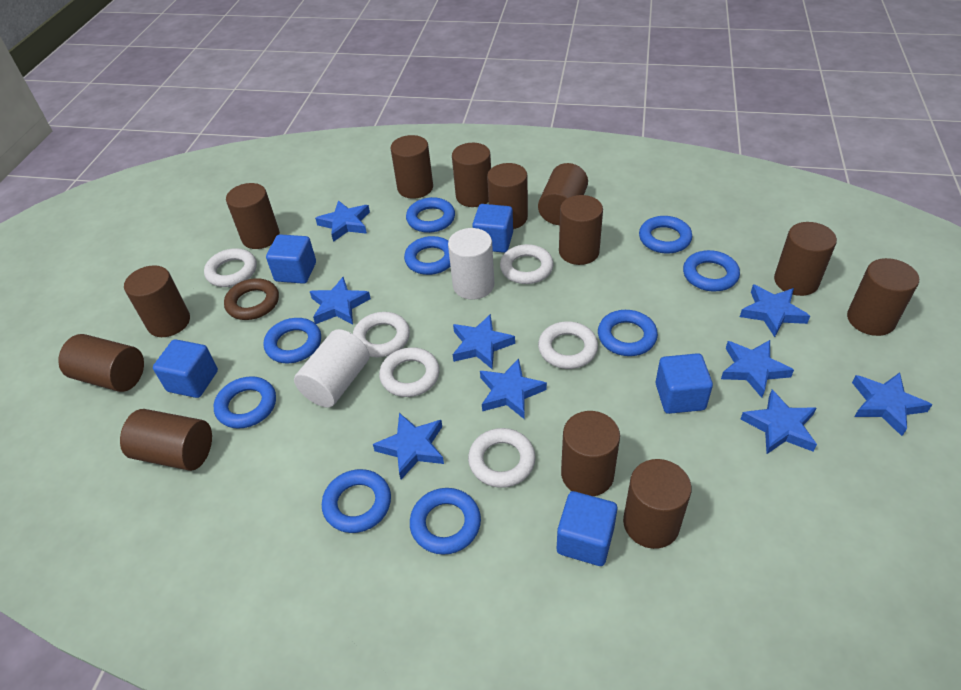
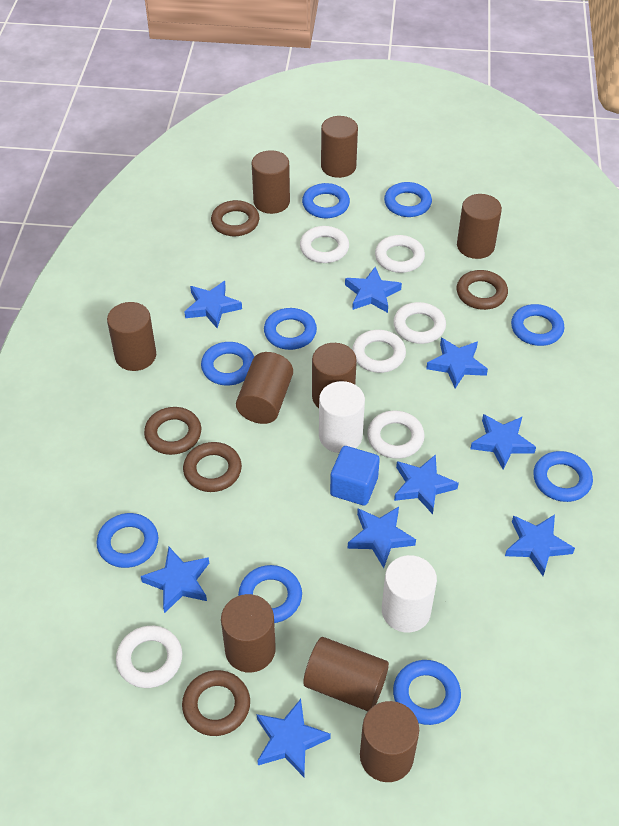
blue cube: [153,339,218,398] [266,234,316,284] [472,204,513,253] [557,491,617,566] [656,353,713,414] = 5 -> [330,446,380,505] = 1
brown cylinder: [58,334,144,392] [120,409,212,471] [124,265,190,337] [226,183,280,249] [390,135,433,199] [452,143,491,207] [487,163,528,229] [538,163,588,225] [559,195,603,265] [561,411,620,496] [623,459,692,549] [774,222,837,296] [847,258,919,336] = 13 -> [107,302,156,371] [221,594,276,673] [236,352,293,424] [252,150,290,214] [303,637,389,711] [312,343,357,408] [321,116,358,178] [360,701,419,782] [457,194,502,259] = 9
brown ring: [224,278,279,320] = 1 -> [144,407,201,455] [182,670,250,736] [183,442,242,492] [211,200,259,236] [457,270,508,310] = 5

